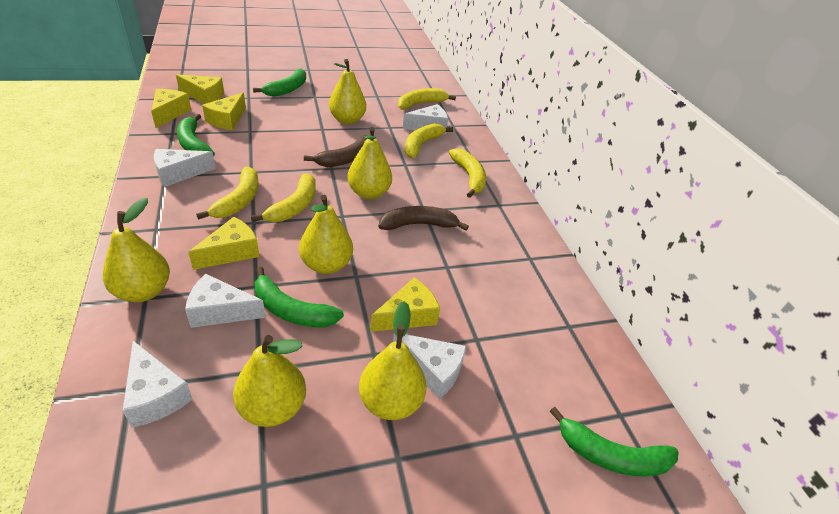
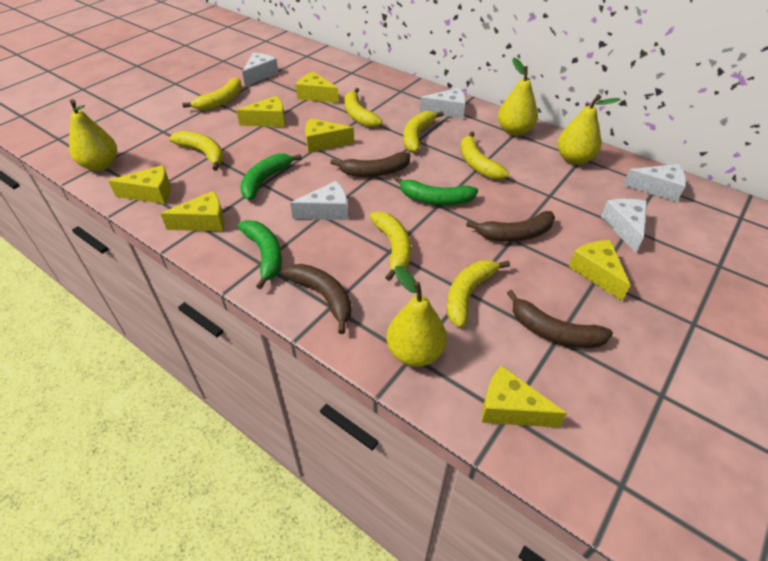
brown banana: [304,135,367,167] [378,206,469,231] = 2 -> [282,264,352,334] [330,152,410,177] [466,211,555,242] [507,290,613,348] = 4
green banana: [177,114,215,156] [253,68,306,97] [254,267,344,328] [550,407,678,477] = 4 -> [238,220,282,289] [240,153,302,200] [394,176,478,205] = 3
yellow banana: [196,167,259,220] [251,173,316,222] [398,88,456,109] [405,123,454,158] [449,148,486,198] = 5 -> [169,131,224,171] [182,77,242,110] [344,88,383,127] [370,211,411,281] [403,111,444,152] [447,260,510,328] [461,131,509,180] = 7
yellow cheese: [151,89,191,128] [176,75,224,104] [188,217,259,270] [202,93,246,130] [370,277,440,332] = 5 -> [108,165,171,204] [160,191,225,231] [236,96,285,127] [296,72,339,103] [305,118,354,152] [482,365,567,428] [569,240,630,301] = 7
yellow pear: [103,198,170,302] [233,335,306,427] [299,195,353,274] [329,59,366,124] [347,127,392,199] [359,301,427,420] = 6 -> [69,99,117,171] [387,266,447,367] [498,58,538,136] [557,94,621,165] = 4

